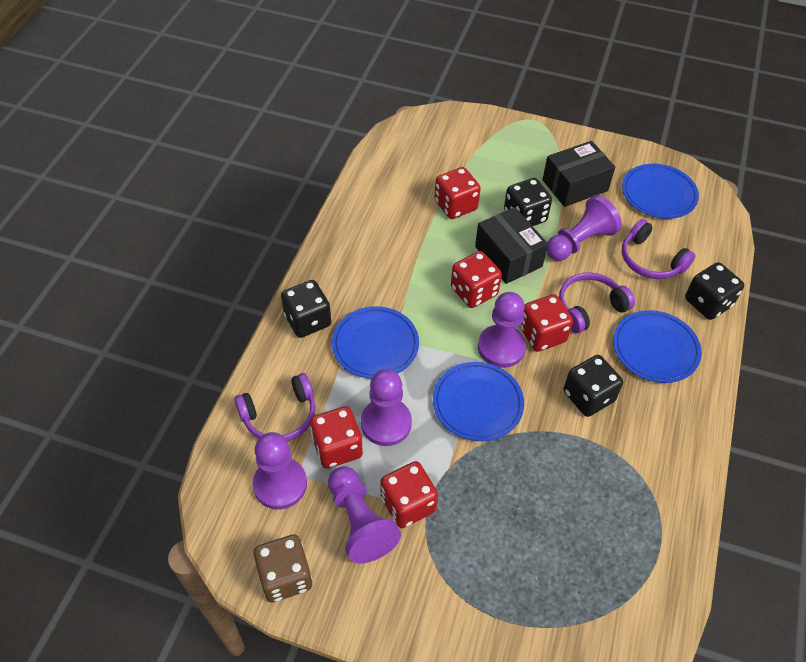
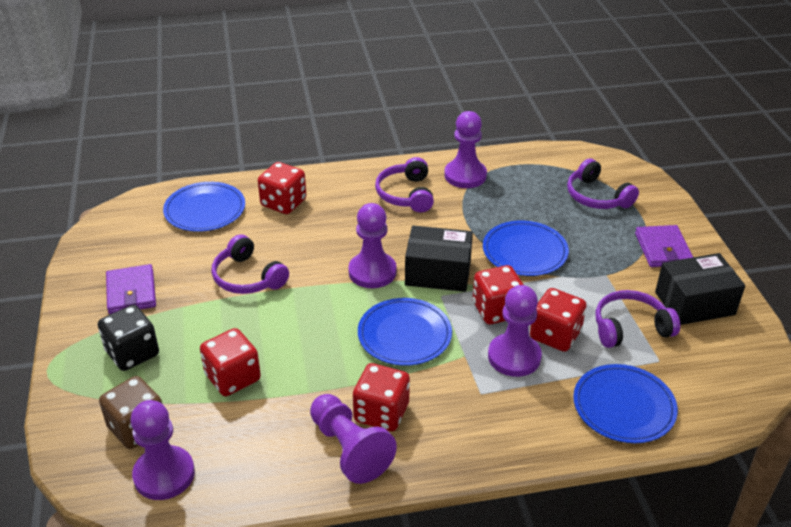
black dice: [281,280,331,338] [504,178,552,226] [564,355,623,417] [685,262,744,320] = 4 -> [98,305,159,371] = 1
purple headphones: [234,373,315,441] [559,272,635,333] [622,219,695,279] = 3 -> [211,234,289,294] [375,157,434,212] [567,158,639,209] [596,290,680,348] = 4
purple wallet: none = 0 -> [106,264,156,314] [635,225,693,267] = 2

